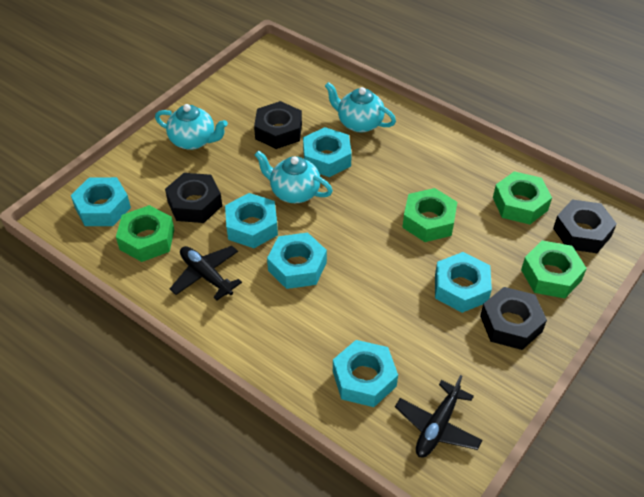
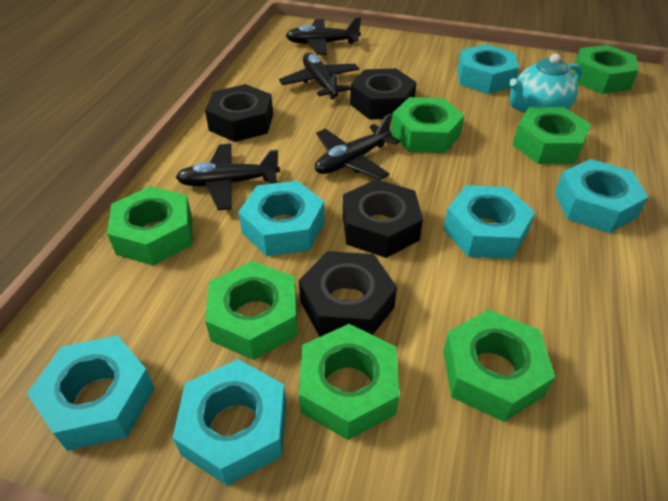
black plane: [170,246,242,301] [395,375,483,458] = 2 -> [176,144,280,210] [279,53,359,100] [286,17,361,55] [315,113,400,180] = 4
green nut: [116,205,174,262] [402,188,457,242] [493,171,552,224] [521,241,587,298] = 4 -> [107,186,193,266] [205,261,297,360] [299,324,399,440] [391,97,464,153] [443,310,555,422] [513,107,591,164] [573,45,639,94] = 7
turquoise teapot: [155,104,228,150] [255,150,333,203] [325,82,396,133] = 3 -> [509,53,582,112] = 1

